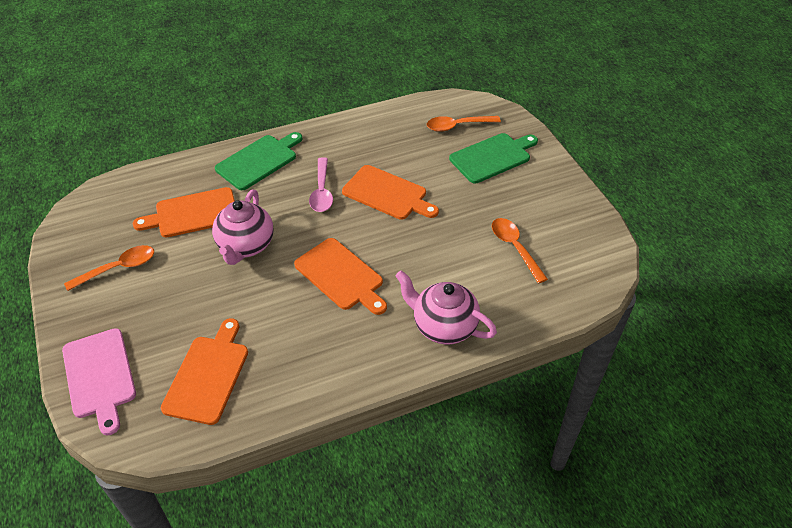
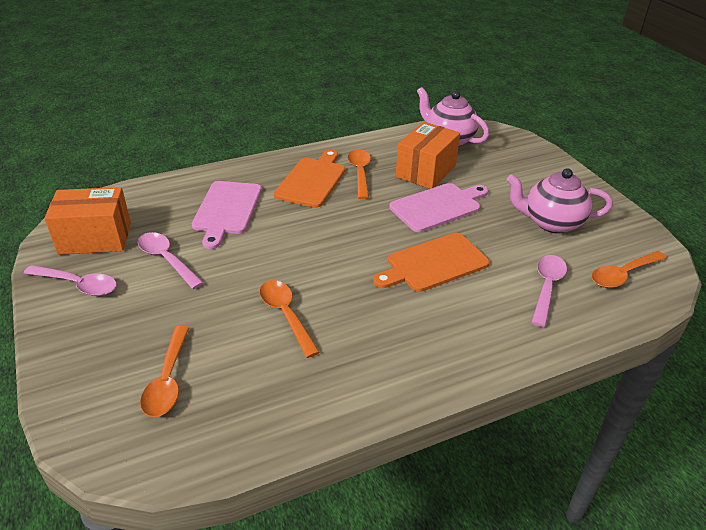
green cutting board: [215,132,302,190] [449,133,538,183] = 2 -> none = 0
orange box: none = 0 -> [44,187,131,255] [396,122,460,189] = 2
orange cutting board: [133,187,235,237] [161,318,248,425] [294,238,387,315] [342,165,439,220] = 4 -> [274,150,345,208] [373,233,490,292] = 2
orange spoon: [64,245,154,291] [427,116,501,132] [492,218,548,283] = 3 -> [140,326,189,417] [260,280,320,358] [348,149,371,199] [591,251,667,288] = 4
pink cutting board: [62,328,136,436] = 1 -> [192,181,262,249] [389,183,488,232] = 2
pink spoon: [309,157,333,212] = 1 -> [24,265,117,296] [138,232,204,289] [531,255,567,327] = 3

